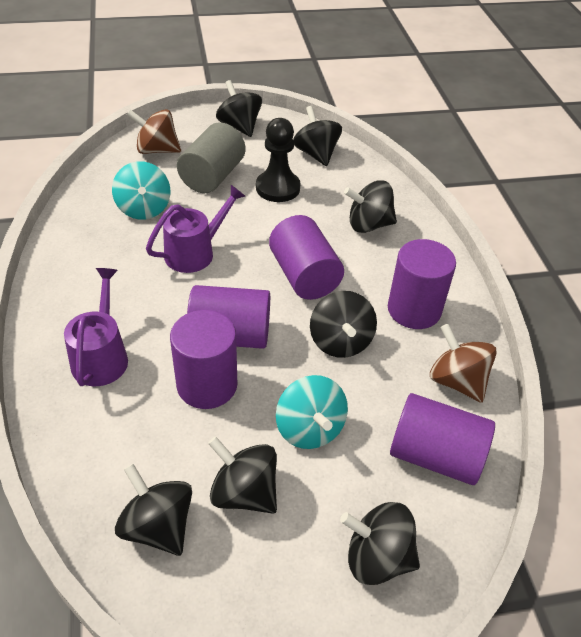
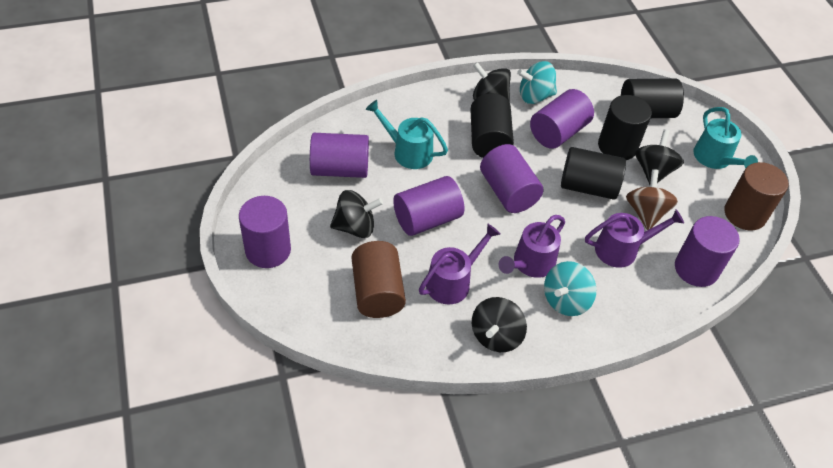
black cylinder: none = 0 -> [470,93,514,158] [561,147,626,200] [598,95,652,160] [621,78,684,118] = 4
black pawn: [256,118,301,202] = 1 -> none = 0
black spinning top: [115,464,192,556] [208,436,277,514] [216,80,262,137] [293,106,342,166] [310,291,377,358] [340,502,420,585] [344,180,397,233] = 7 -> [330,190,383,238] [472,297,527,352] [473,62,511,102] [635,129,684,185] = 4
brown cylinder: none = 0 -> [352,241,406,318] [725,162,788,231] = 2
brown spinning top: [127,109,181,154] [430,324,497,403] = 2 -> [626,169,678,230] = 1
grey cylinder: [177,122,245,193] = 1 -> none = 0
purple cylinder: [170,310,237,409] [187,285,270,349] [269,215,344,300] [388,239,456,329] [390,393,495,485] = 5 -> [239,196,291,268] [310,133,369,178] [393,176,464,236] [480,144,543,213] [530,89,594,149] [675,216,740,287] = 6
purple watering can: [64,268,128,386] [146,185,245,273] = 2 -> [419,224,501,305] [499,215,565,278] [585,209,684,268] = 3
turquoise watering can: none = 0 -> [366,100,448,169] [693,107,758,169] = 2

